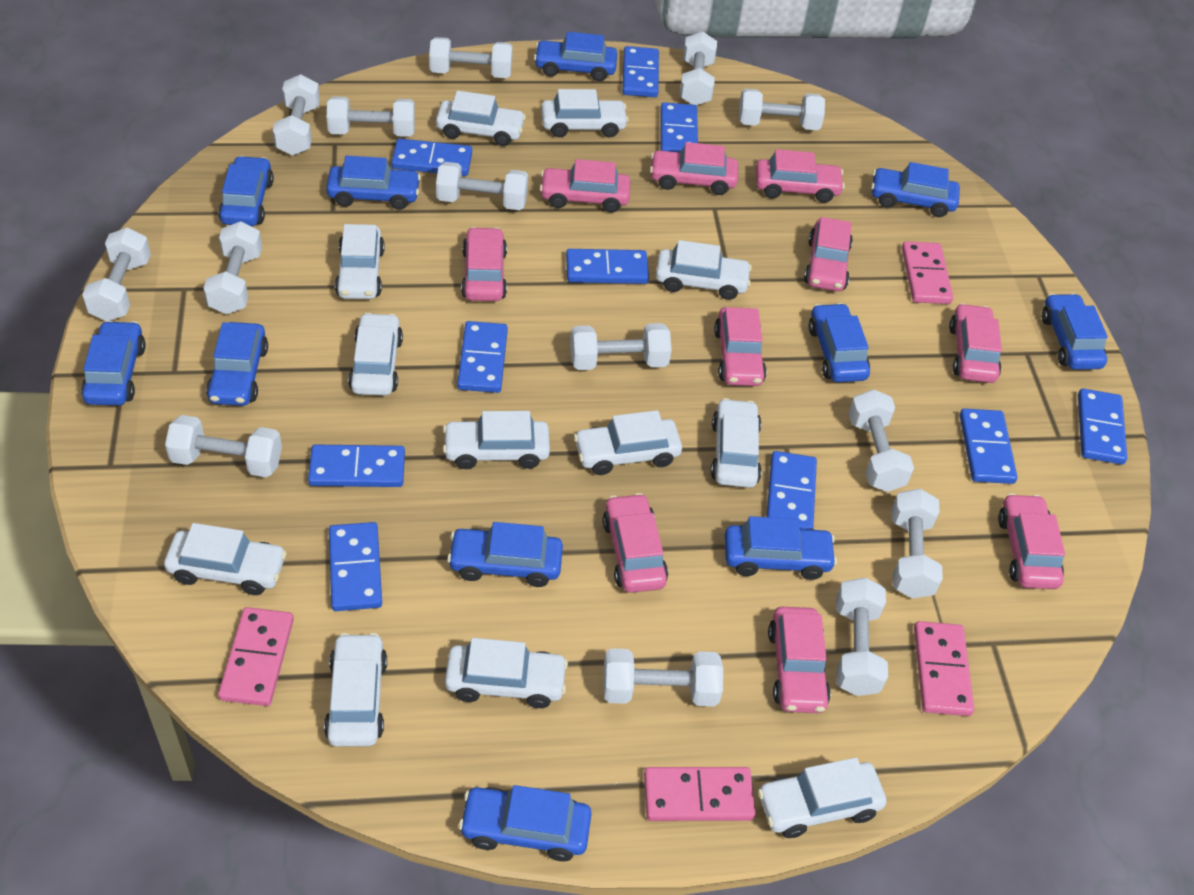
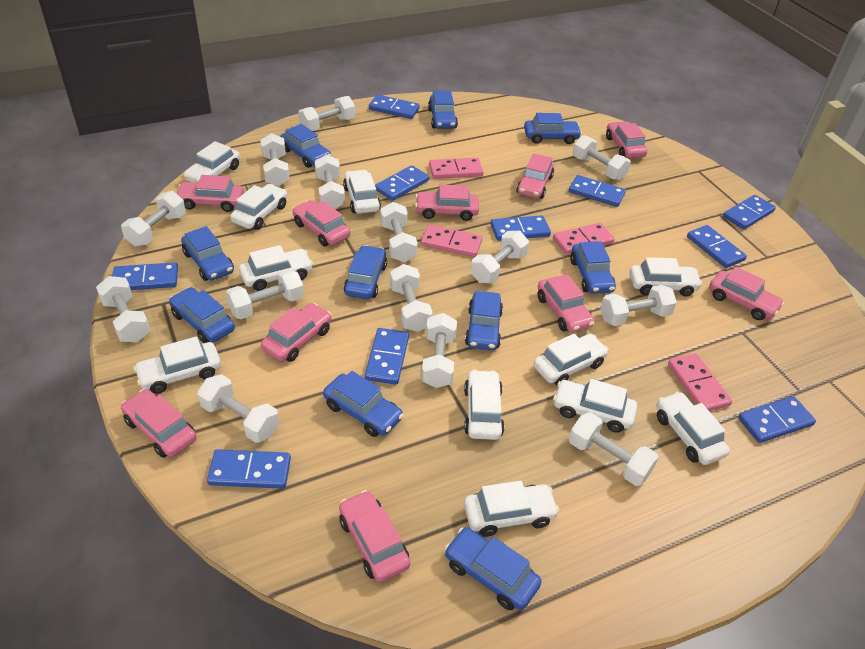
blue car: [81,321,146,405] [206,322,268,406] [218,156,274,226] [326,156,421,210] [447,522,563,587] [459,785,592,861] [534,32,617,81] [724,516,837,580] [808,303,870,382] [871,162,960,217] [1042,293,1108,370] = 11 -> [169,287,235,343] [181,226,234,281] [280,124,331,168] [323,371,404,437] [344,245,387,299] [428,91,458,129] [444,527,542,610] [465,291,503,350] [524,113,582,144] [570,241,616,294] = 10
white car: [164,523,287,595] [324,633,387,747] [335,224,385,299] [348,313,403,396] [436,91,526,146] [443,411,550,469] [445,638,568,708] [541,89,629,137] [574,410,682,475] [656,240,752,300] [711,398,762,488] [758,757,886,838] = 12 -> [133,336,221,394] [183,141,240,183] [230,184,287,230] [239,245,313,291] [343,170,381,214] [464,369,505,440] [464,481,559,537] [533,334,609,385] [553,379,637,433] [629,257,702,297] [656,391,730,465] = 11

